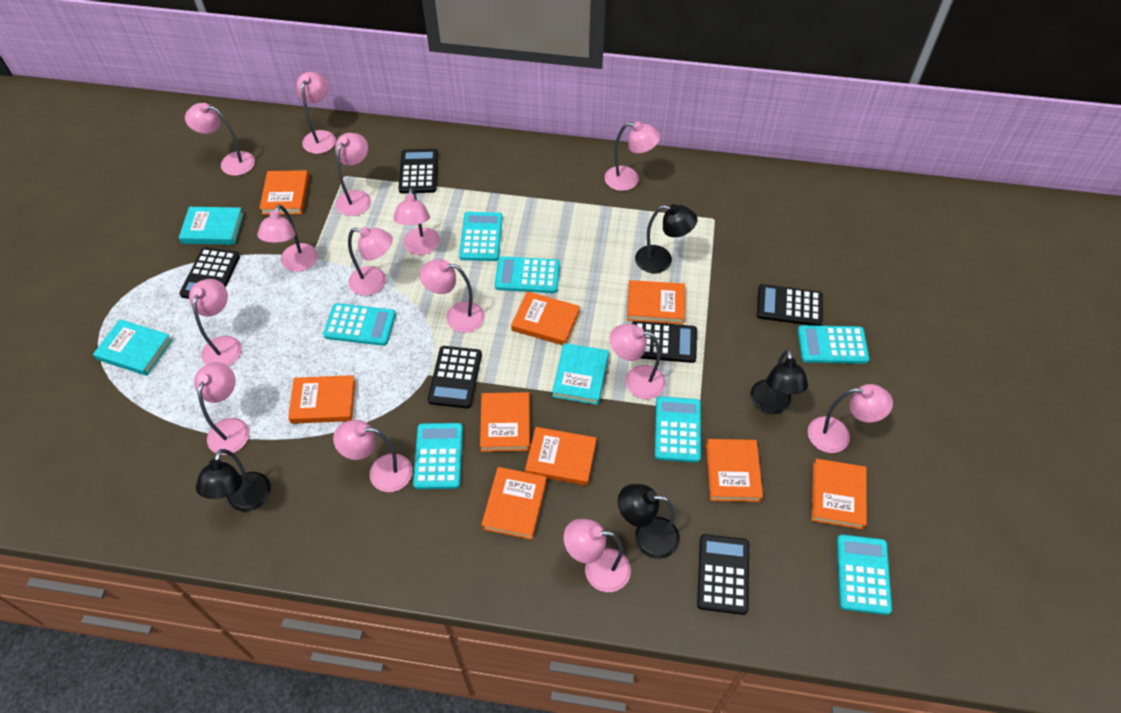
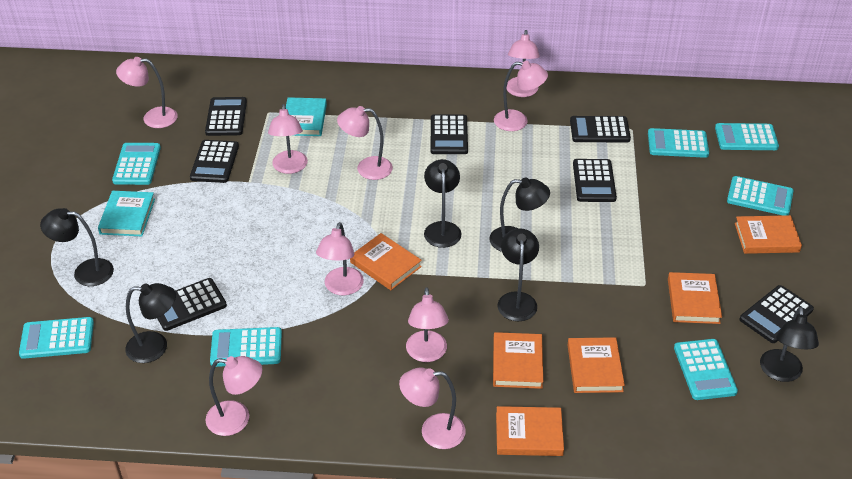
black calculator: [179,247,240,299] [398,149,438,194] [428,346,482,408] [632,321,697,363] [697,534,749,615] [757,284,823,326] = 6 -> [157,278,227,331] [190,140,239,183] [205,97,247,136] [431,114,468,154] [570,116,631,142] [573,159,617,202] [740,285,814,343] = 7
black lamp: [196,449,271,511] [618,484,680,559] [635,204,697,273] [750,349,808,414] = 4 -> [40,208,114,286] [125,283,176,363] [424,159,461,248] [489,177,550,252] [497,228,539,321] [760,307,819,382] = 6
orange book: [259,170,309,215] [288,375,356,424] [480,392,530,452] [481,467,547,540] [511,291,580,345] [525,427,596,486] [627,280,685,324] [706,439,763,502] [811,459,867,530] = 9 -> [350,233,422,290] [493,332,543,389] [496,406,564,456] [568,337,625,393] [668,272,722,324] [735,215,802,254] = 6
pink lamp: [185,103,255,176] [189,279,242,366] [194,362,249,455] [257,205,318,272] [296,72,336,154] [333,420,413,492] [335,133,371,216] [348,227,393,296] [393,188,440,255] [419,259,485,333] [564,519,631,592] [605,122,661,191] [610,324,666,399] [808,384,893,453] = 14 -> [116,57,178,128] [205,356,263,436] [268,104,308,174] [316,222,364,296] [337,106,393,180] [399,368,466,449] [406,287,449,362] [494,61,548,131] [507,30,540,97] = 9
turquoise book: [93,319,172,376] [179,207,244,245] [552,343,609,405] = 3 -> [98,191,155,236] [286,97,327,136] = 2

